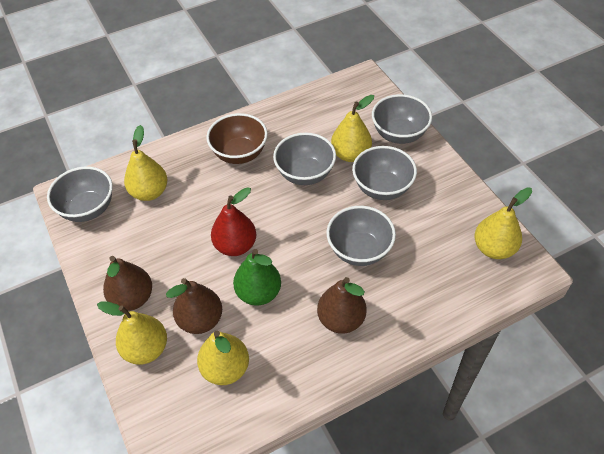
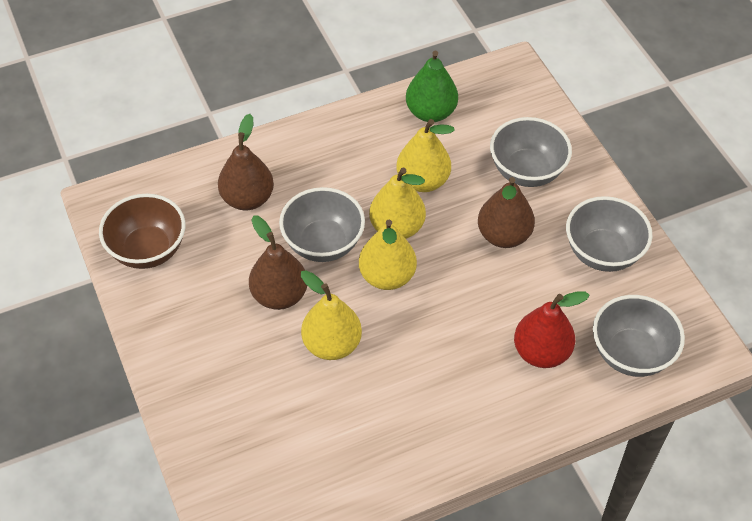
grey bowl: [47,166,113,222] [273,133,336,185] [326,206,396,266] [352,146,417,200] [372,94,432,144] = 5 -> [279,187,365,262] [490,117,572,187] [566,196,652,272] [593,295,685,377] = 4
yellow pear: [97,301,167,365] [124,125,168,201] [197,331,249,385] [331,95,374,162] [474,187,532,259] = 5 -> [301,270,362,360] [359,220,417,290] [369,168,426,239] [397,119,455,192] = 4

